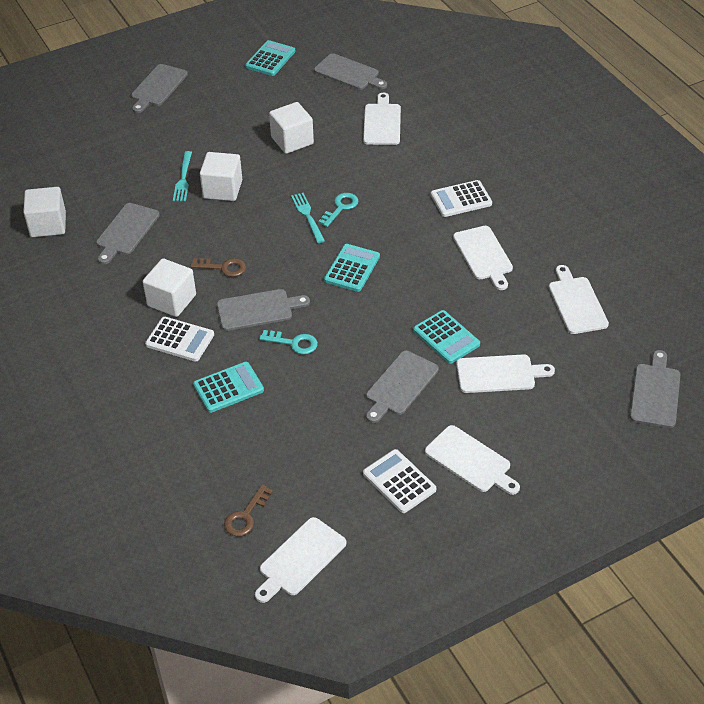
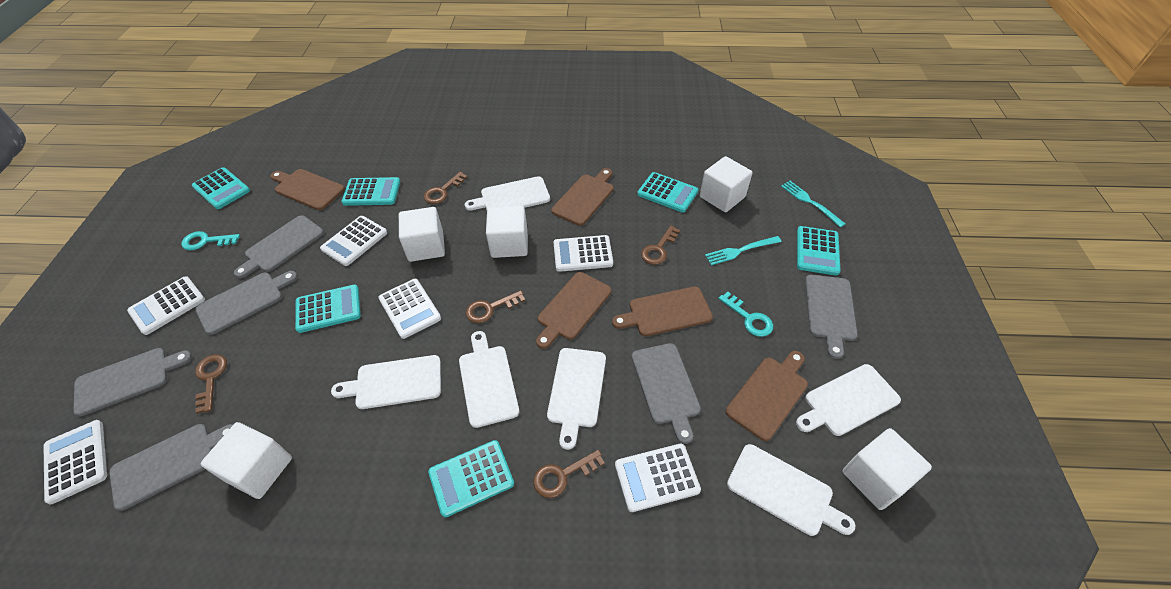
brown cutting board: none = 0 -> [270,169,345,210] [536,272,612,349] [551,168,614,226] [612,286,713,336] [726,351,808,441] = 5
brown key: [190,258,246,277] [224,485,273,536] = 2 -> [195,354,227,414] [424,172,467,204] [466,290,525,323] [533,450,605,498] [641,225,680,265] = 5
turquoise calculator: [193,362,264,413] [245,40,295,76] [324,244,380,292] [413,310,480,364] = 4 -> [192,167,250,209] [295,285,361,333] [341,177,400,206] [428,440,514,517] [637,172,699,213] [797,226,841,276] = 6
white calculator: [145,317,214,362] [363,449,436,513] [431,180,492,217] = 3 -> [44,420,107,504] [127,276,205,335] [320,216,387,266] [378,279,441,339] [554,235,613,272] [615,444,701,512] = 6
white cube: [23,187,66,237] [143,258,196,317] [200,152,242,201] [269,102,314,154] = 4 -> [201,422,292,499] [399,207,445,262] [486,206,528,258] [700,156,752,212] [842,428,932,510] = 5

